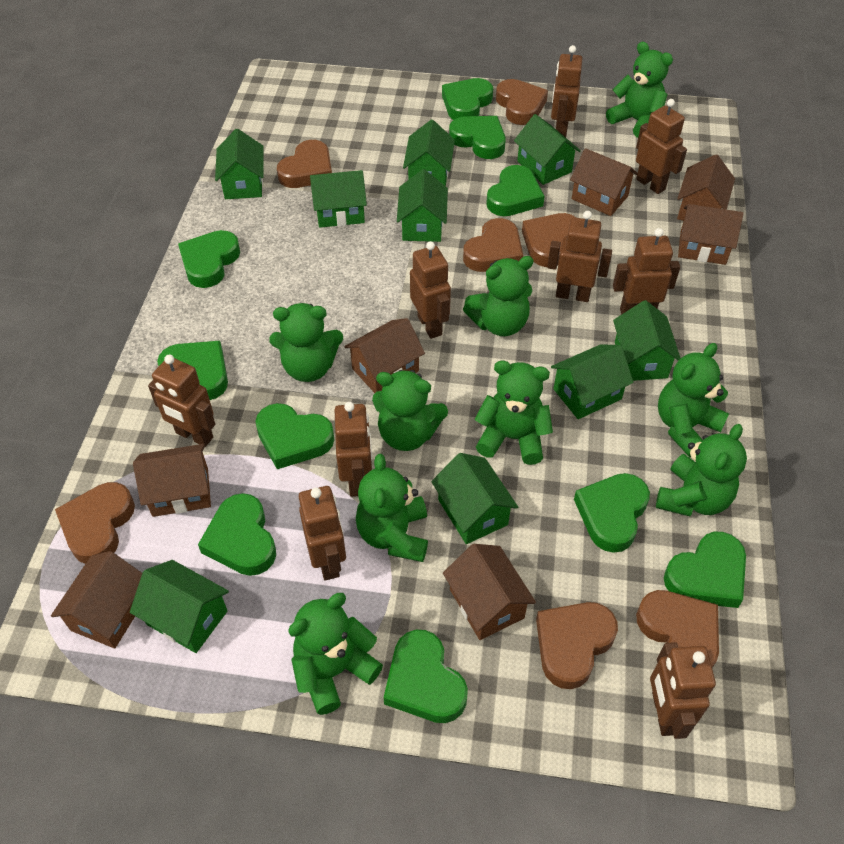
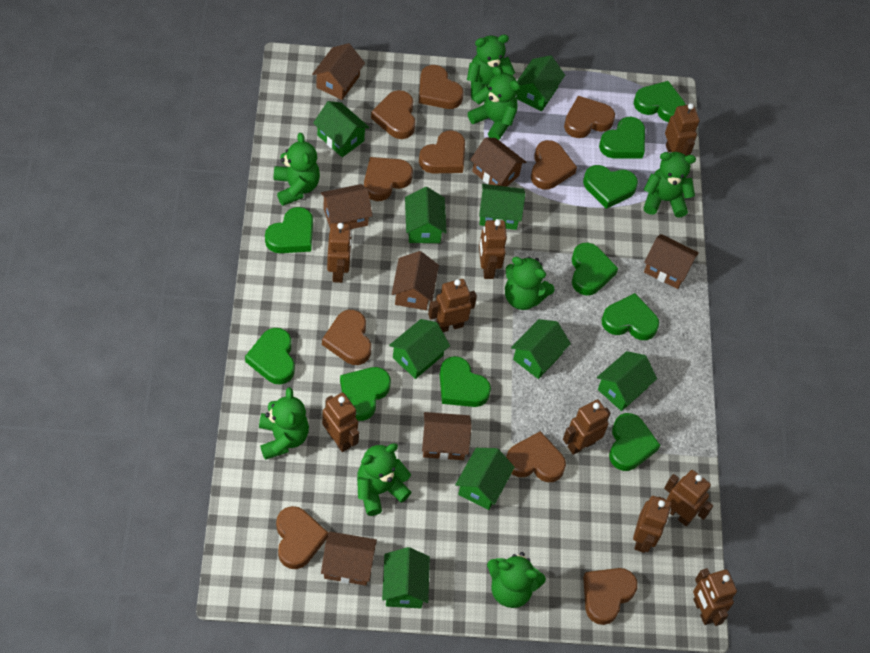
brown heart: [55,482,135,564] [277,140,332,188] [463,218,523,272] [496,79,548,125] [522,213,577,267] [536,602,618,689] [636,590,719,668] = 7 -> [276,506,328,569] [322,310,371,365] [364,157,413,201] [371,90,416,139] [419,65,464,109] [419,130,465,173] [506,431,566,482] [531,140,577,190] [564,96,615,138] [583,568,638,625] = 10
green teddy bear: [269,303,343,382] [288,593,383,715] [356,454,428,562] [372,370,448,451] [463,256,534,336] [474,360,553,465] [606,42,673,138] [656,424,747,516] [658,343,729,457] = 9 -> [259,387,309,460] [274,133,320,206] [357,443,411,516] [467,34,515,101] [468,66,520,140] [487,552,546,608] [505,257,554,310] [643,152,696,218] = 8

